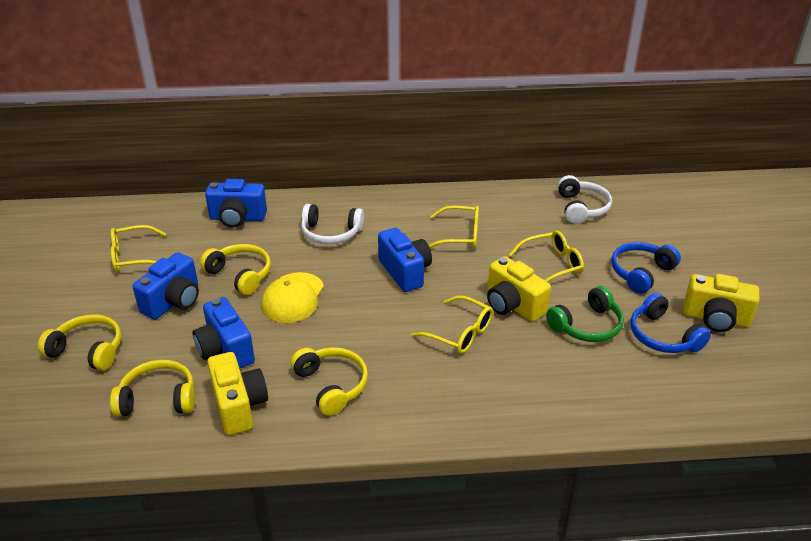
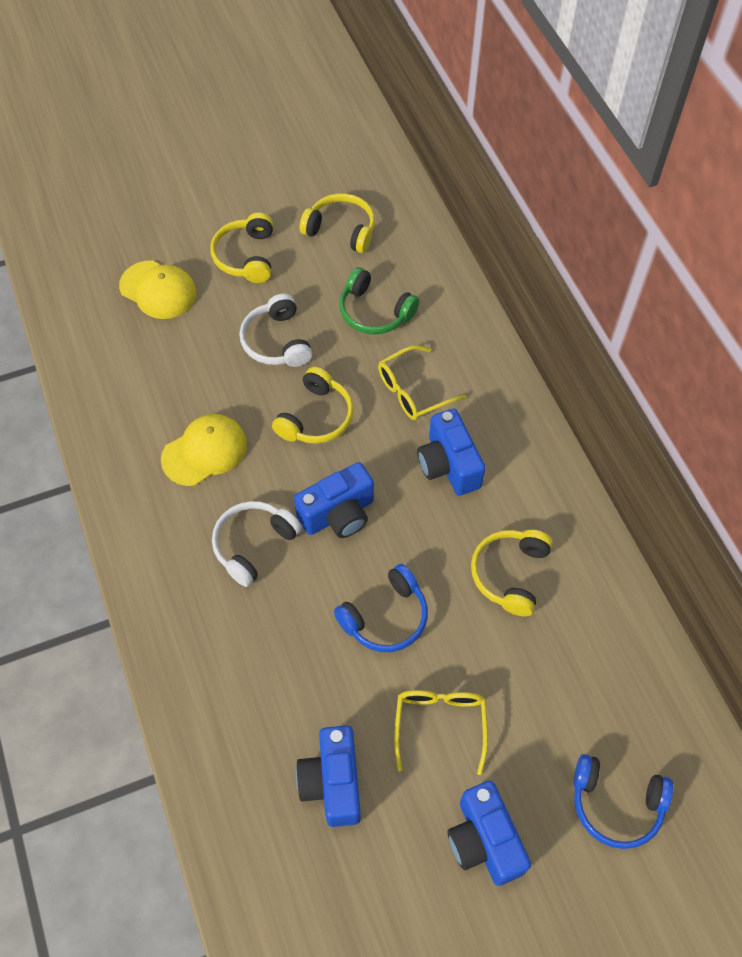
yellow camera: [207,352,268,435] [487,256,551,322] [683,274,760,332] = 3 -> none = 0
yellow cap: [261,272,324,323] = 1 -> [119,261,196,319] [161,414,247,486] = 2
yellow glasses: [111,225,166,272] [411,296,493,354] [429,206,479,248] [509,230,584,282] = 4 -> [378,345,467,420] [394,690,488,775] = 2

